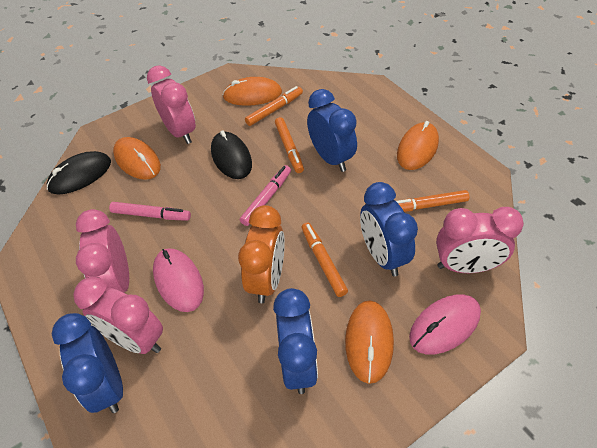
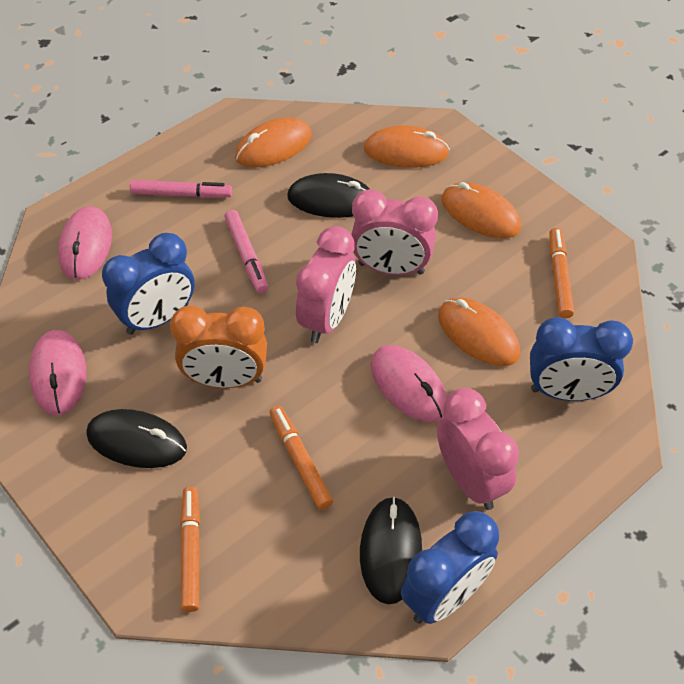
black mouse: [47,151,111,194] [211,130,252,179] = 2 -> [86,409,187,468] [287,173,369,218] [360,497,422,604] = 3
blue clock: [52,313,123,413] [273,288,318,394] [307,89,357,172] [360,182,418,276] = 4 -> [102,233,195,335] [401,511,499,624] [530,317,633,401] = 3
orange marker: [245,86,303,126] [275,117,304,173] [301,222,348,297] [396,190,469,212] = 4 -> [180,487,200,612] [270,405,333,510] [549,228,574,318] = 3
pink clock: [73,277,163,354] [76,209,129,293] [147,65,196,144] [436,207,524,273] = 4 -> [296,226,356,343] [351,189,438,275] [437,388,519,510] = 3
pink mouse: [153,248,204,312] [409,294,481,354] = 2 -> [29,330,86,415] [58,206,112,280] [371,345,447,422] = 3

